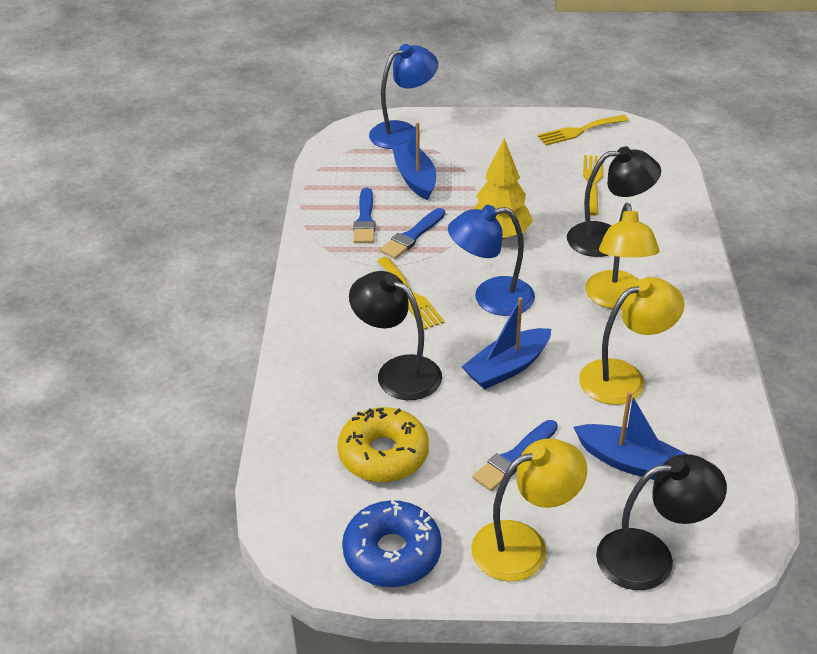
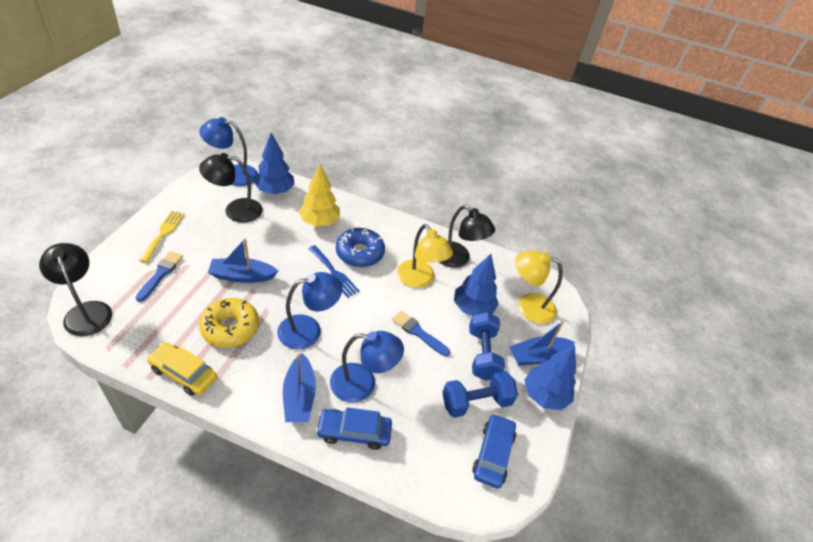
blue brush: [353,188,375,243] [380,208,445,259] [473,420,558,491] = 3 -> [135,251,183,302] [392,311,450,356] = 2
blue car: none = 0 -> [316,407,392,450] [472,414,516,488] = 2
blue dumbbell: none = 0 -> [442,371,518,418] [469,312,505,381] = 2
blue fork: none = 0 -> [309,245,360,298] = 1
blue lamp: [369,44,438,149] [448,205,535,316] = 2 -> [199,117,258,186] [277,272,343,350] [330,331,404,402] = 3
blue tree: none = 0 -> [254,133,295,194] [454,254,499,316] [524,345,576,410] = 3
yellow car: none = 0 -> [147,342,217,396] = 1
yellow fork: [377,257,444,330] [537,115,629,145] [583,155,603,216] = 3 -> [139,211,185,263] = 1
yellow lamp: [471,438,587,582] [579,277,684,405] [585,203,660,309] = 3 -> [397,224,453,288] [515,250,563,324] = 2

